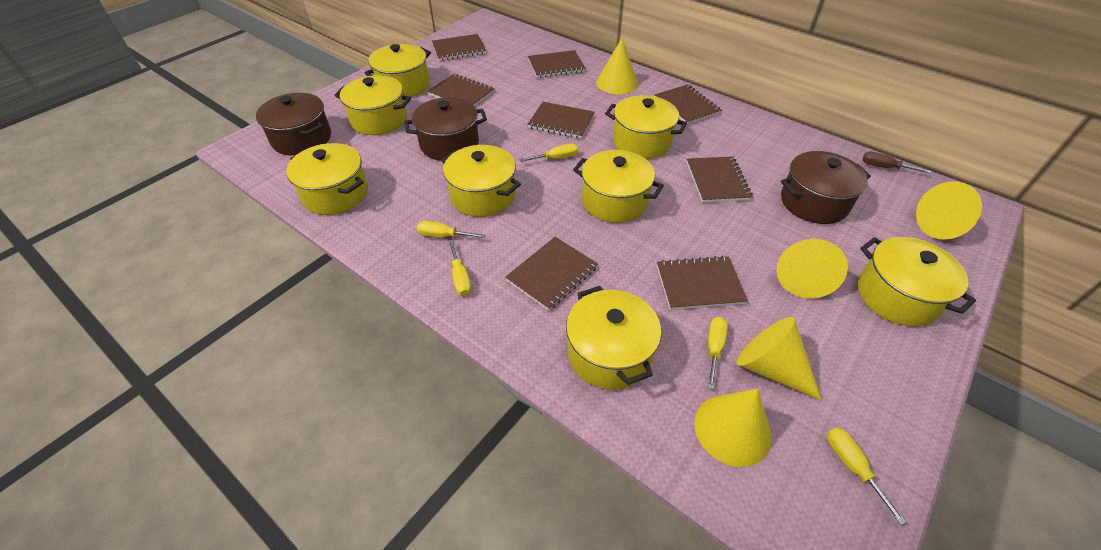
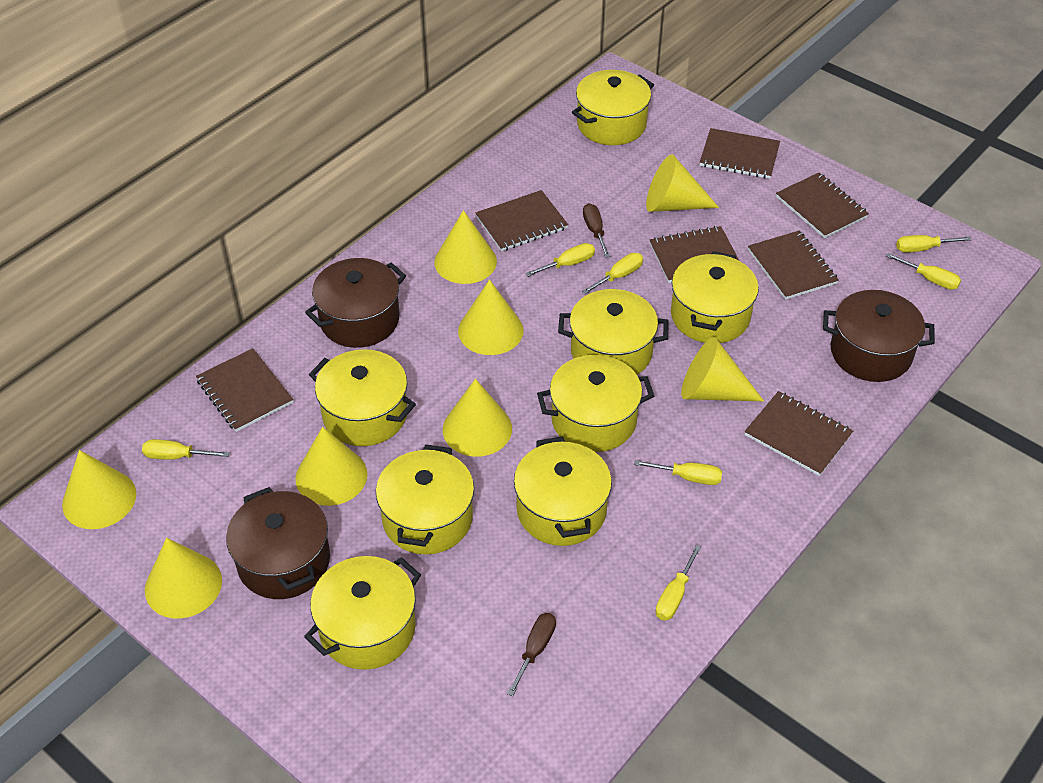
brown notebook: [427,74,494,106] [432,34,486,61] [505,237,598,311] [527,102,595,139] [528,50,586,78] [655,84,722,125] [657,256,748,310] [687,156,753,203] = 8 -> [196,348,293,432] [475,190,568,252] [650,226,739,283] [700,128,780,179] [745,391,853,476] [748,230,839,300] [776,173,869,238] = 7
brown screwdriver: [862,152,931,174] = 1 -> [507,613,556,696] [583,203,610,258] = 2
yellow cone: [596,38,638,95] [694,389,772,467] [737,317,822,401] [777,239,848,299] [916,181,982,240] = 5 -> [62,450,136,529] [145,538,222,618] [295,427,367,506] [435,210,497,284] [443,379,512,457] [458,279,523,355] [646,154,719,212] [681,337,764,401] = 8
yellow screwdriver: [416,221,486,238] [449,240,471,296] [519,144,578,162] [707,317,728,390] [827,427,907,525] = 5 -> [142,439,229,460] [525,243,595,277] [582,253,643,294] [634,460,722,485] [656,545,702,621] [886,253,961,290] [896,235,972,253] = 7

